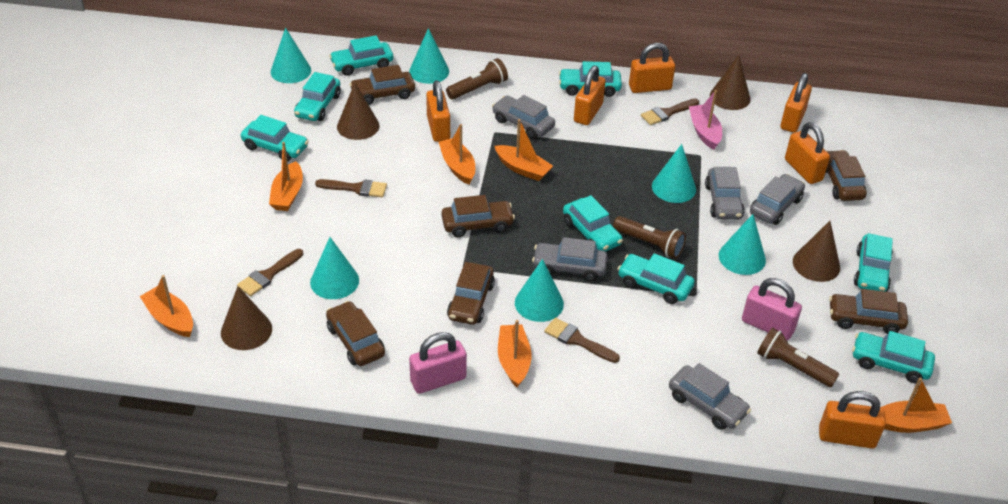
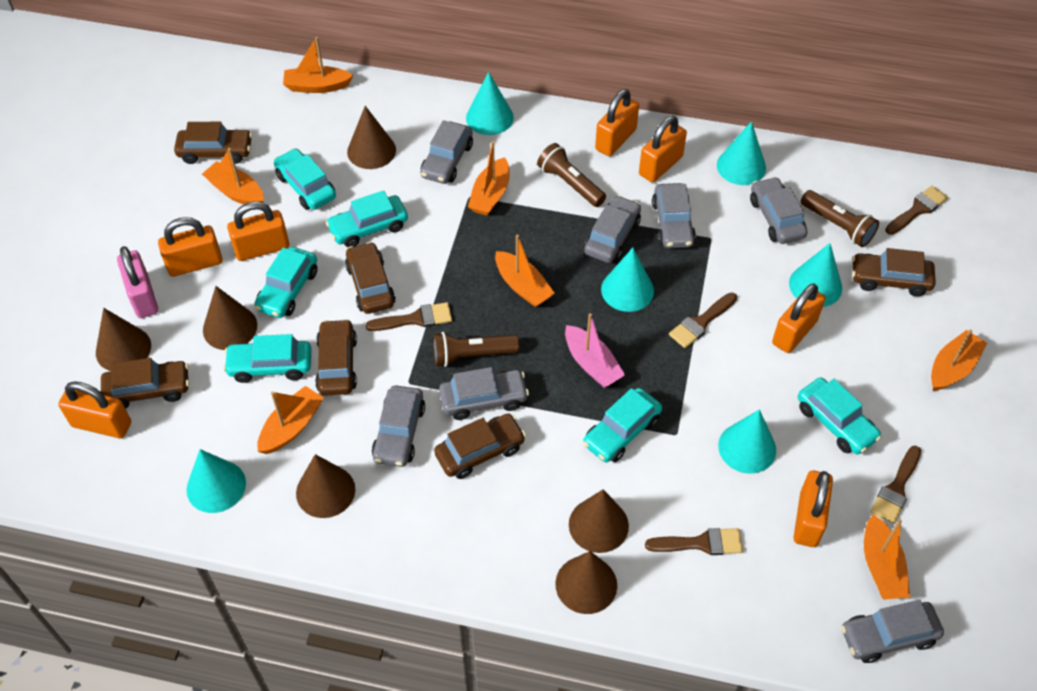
brown brush: [237,249,303,296] [315,179,387,197] [544,318,620,363] [641,98,699,125] = 4 -> [365,302,452,331] [645,528,743,555] [669,293,737,348] [871,446,921,524] [885,186,948,235] = 5
brown cone: [221,286,272,350] [337,83,379,140] [710,55,750,110] [793,221,840,282] = 4 -> [96,308,151,371] [203,286,257,350] [296,454,355,518] [347,106,396,169] [555,551,617,614] [569,489,629,553] = 6
grey car: [492,95,555,139] [532,237,608,282] [669,363,751,430] [705,167,745,220] [750,174,805,225] = 5 -> [372,386,425,467] [420,120,473,184] [439,367,529,420] [584,195,641,263] [652,183,696,248] [750,177,808,244] [841,599,944,663] = 7
orange boat: [139,275,193,337] [269,142,303,211] [439,124,475,185] [495,119,553,181] [498,320,532,387] [880,378,952,433] = 6 -> [202,148,264,205] [257,386,324,454] [283,37,354,93] [468,141,509,216] [495,235,555,307] [864,514,910,600] [931,330,987,391] = 7
orange padlock: [426,80,450,142] [574,66,606,125] [629,43,675,93] [780,73,812,133] [785,122,830,184] [819,391,886,449] = 6 -> [58,381,131,438] [158,217,222,277] [227,201,289,261] [595,89,639,156] [639,116,687,182] [772,284,825,353] [793,471,833,547] = 7
pink padlock: [409,332,467,394] [742,278,802,340] = 2 -> [117,246,158,318] = 1
turquoise car: [241,115,309,161] [294,72,341,121] [329,35,393,76] [559,61,622,97] [563,195,623,252] [618,253,695,304] [852,331,935,383] [854,233,893,292] = 8 -> [223,334,312,383] [254,247,318,318] [274,148,336,210] [326,190,408,247] [583,388,662,462] [798,377,882,454] = 6

